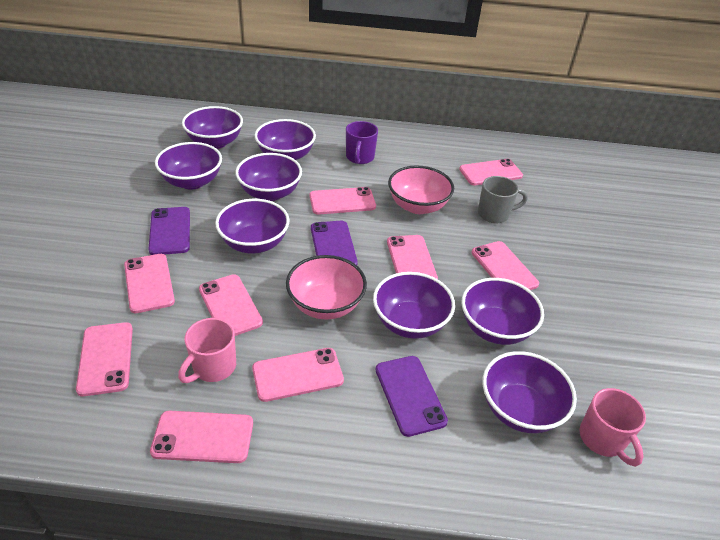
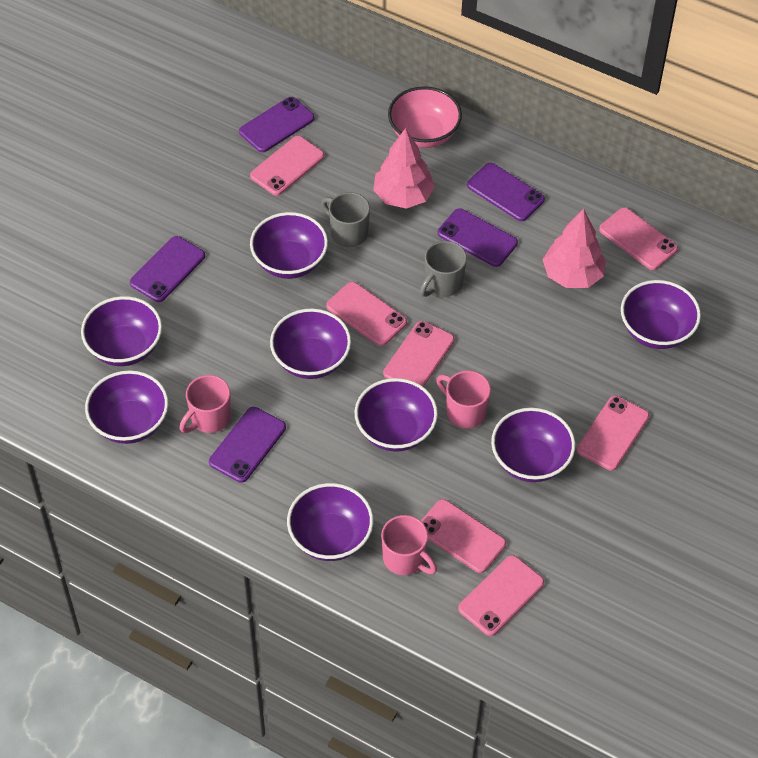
grey mug: [478,176,528,223] = 1 -> [321,192,370,247] [420,241,467,297] = 2
pink bowl: [286,255,367,320] [388,166,454,214] = 2 -> [388,86,462,148] = 1
pink mug: [178,318,236,383] [580,388,646,467] = 2 -> [179,375,231,433] [381,515,437,575] [436,371,491,428] = 3
pink phone: [76,322,133,396] [124,254,175,313] [150,411,253,463] [199,274,263,336] [252,348,344,402] [309,187,376,215] [387,235,438,279] [459,159,523,185] [472,241,539,290] = 9 -> [250,136,324,196] [326,282,407,346] [383,321,454,387] [421,499,506,573] [458,555,544,636] [577,396,650,471] [599,208,678,270] = 7
pink tree: none = 0 -> [373,128,435,209] [542,209,606,288] = 2
purple mug: [346,121,378,164] = 1 -> none = 0
purple phone: [148,207,190,255] [311,221,358,265] [376,356,448,437] = 3 -> [130,236,205,302] [209,407,286,483] [239,97,315,152] [438,208,518,267] [467,163,545,221] = 5

